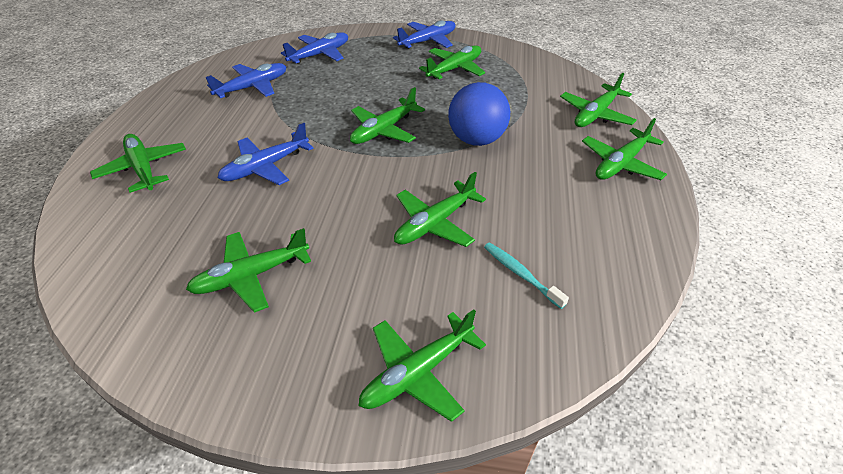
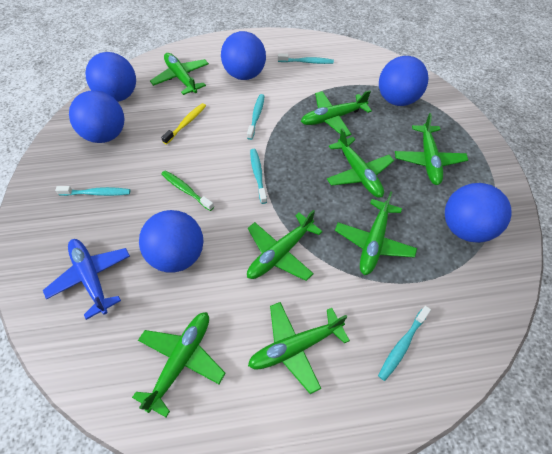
blue ball: [448,82,510,146] = 1 -> [69,90,125,143] [85,52,136,102] [139,210,203,272] [221,31,266,80] [379,56,429,106] [445,183,512,243] = 6
blue plane: [206,63,286,98] [218,123,314,185] [281,32,348,64] [393,20,456,49] = 4 -> [43,239,130,320] = 1
green toothbrush: none = 0 -> [161,170,214,211] = 1
turquoise toothbrush: [484,242,569,309] = 1 -> [55,186,130,196] [247,94,264,140] [250,149,267,204] [278,53,334,64] [378,306,431,381] = 5
yellow toothbrush: none = 0 -> [161,103,206,144] = 1

